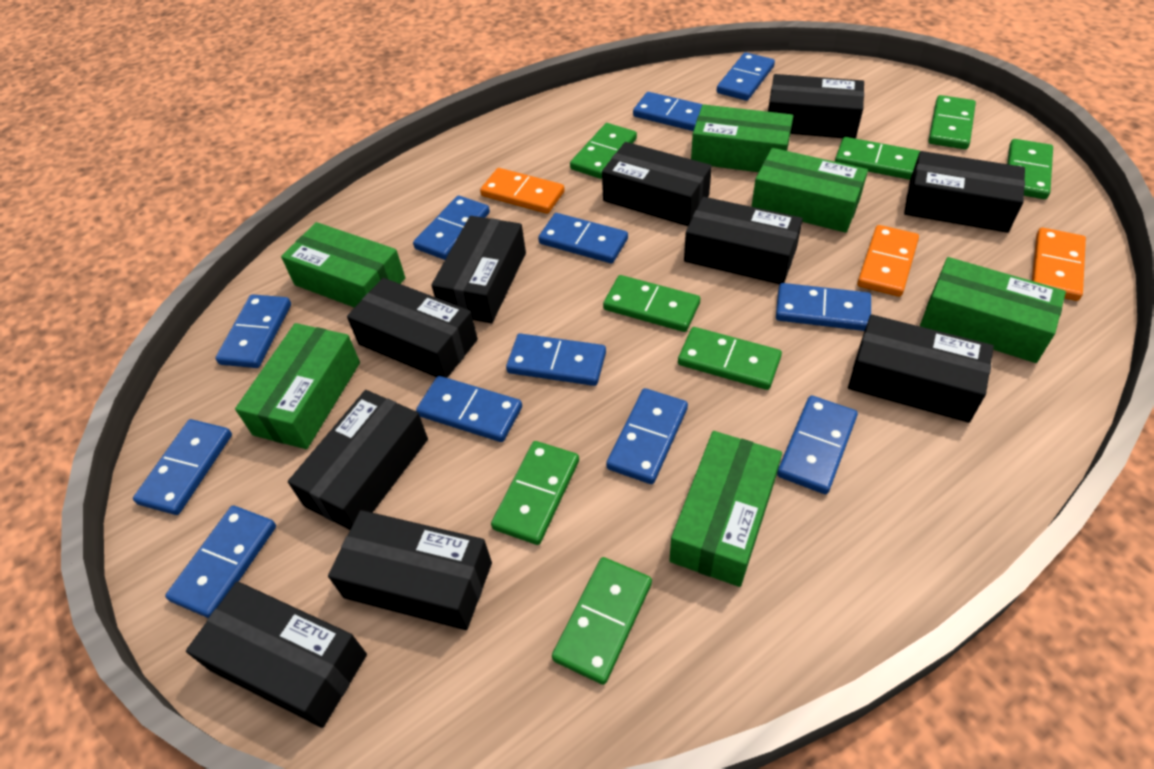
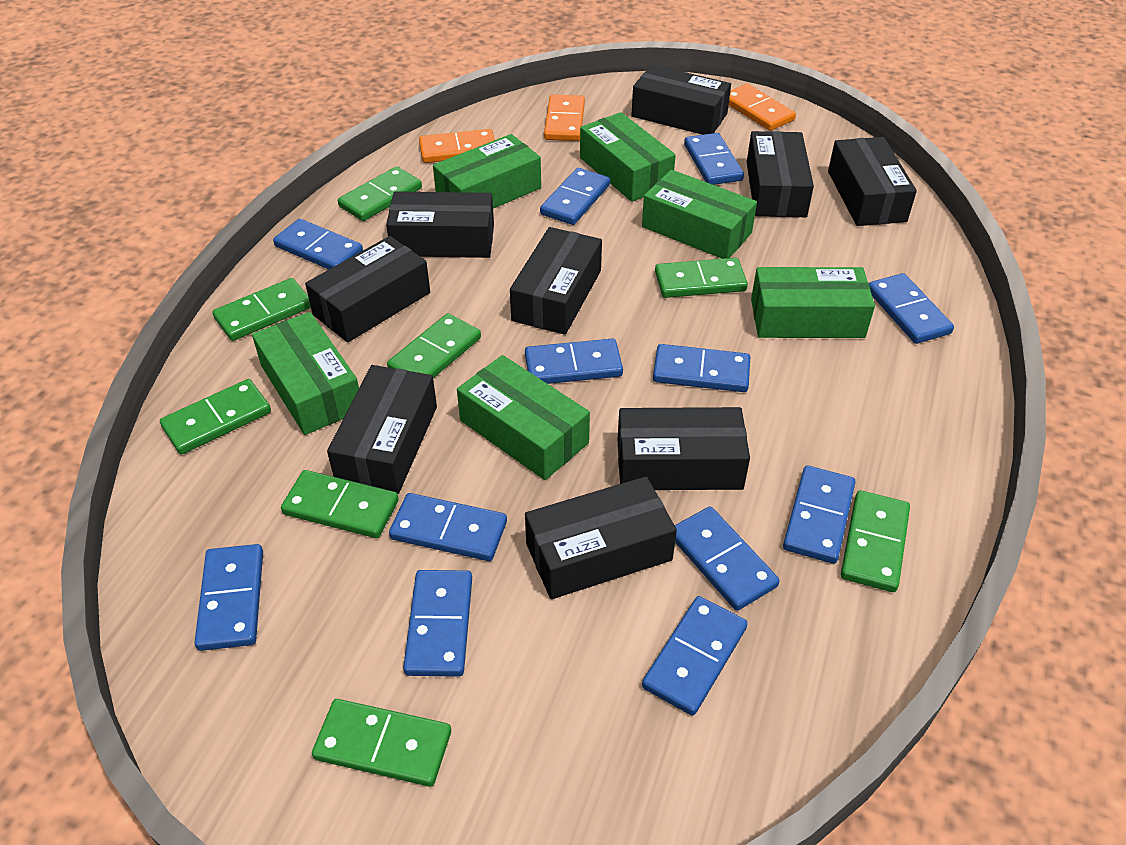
black box: [186,581,367,728] [288,390,428,530] [328,510,492,630] [347,278,478,378] [431,216,526,323] [602,142,712,226] [684,197,803,284] [768,74,864,139] [848,314,994,423] [904,151,1025,233] = 10 -> [305,236,430,342] [327,365,437,494] [386,191,494,258] [510,227,602,335] [525,476,677,599] [617,407,750,490] [631,64,731,135] [747,131,814,217] [828,137,917,226] = 9

